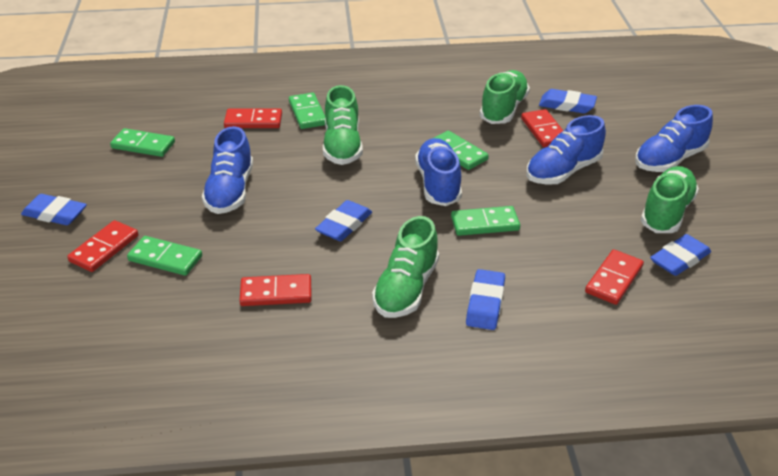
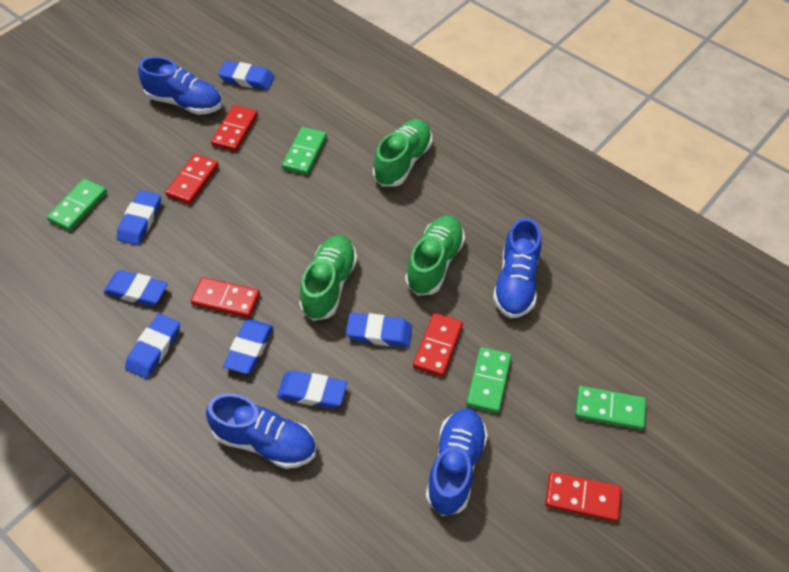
blue eraser: [21,194,87,225] [315,200,372,241] [466,269,505,330] [539,89,597,114] [650,234,711,276] = 5 -> [103,270,168,306] [116,190,161,245] [125,314,180,379] [218,61,274,90] [223,319,273,374] [277,371,347,409] [346,313,412,347] = 7
green domino: [110,128,175,157] [127,236,202,276] [289,93,325,129] [434,131,489,170] [451,206,520,236] = 5 -> [47,178,107,231] [282,127,327,175] [466,347,512,413] [575,386,646,430] = 4
green shoe: [323,85,363,165] [372,216,439,318] [480,70,530,124] [641,166,699,233] = 4 -> [299,236,357,321] [373,119,432,187] [405,216,465,295] = 3

